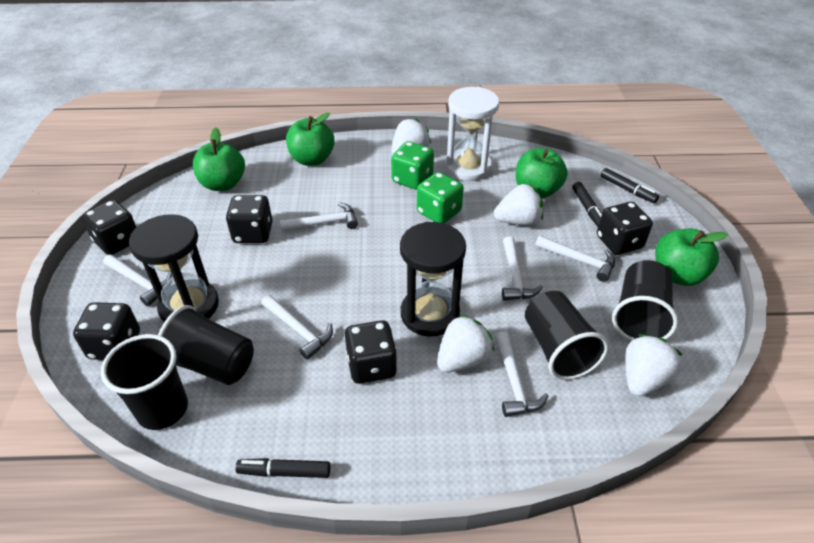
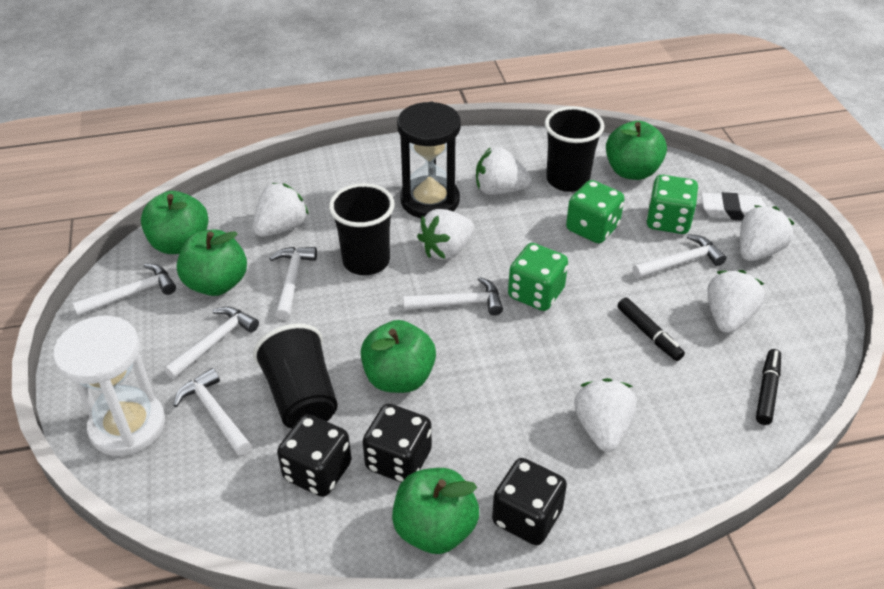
black cup: [101,334,188,430] [158,305,254,385] [525,291,609,380] [612,260,678,341] = 4 -> [253,323,338,429] [329,183,395,275] [545,106,604,192] = 3
black dice: [73,302,140,360] [82,200,136,255] [226,195,273,243] [345,320,397,384] [597,202,653,255] = 5 -> [277,414,352,497] [363,404,432,483] [492,458,567,545] = 3
black hourglass: [129,214,219,322] [400,222,466,337] = 2 -> [397,102,461,218] = 1
black marker: [235,458,330,478] [572,182,602,227] [601,168,659,203] = 3 -> [617,297,685,361] [756,349,781,425] = 2
green apple: [193,128,245,191] [286,113,335,166] [516,148,568,198] [655,229,728,286] = 4 -> [141,191,209,254] [177,229,247,296] [361,320,436,393] [392,468,479,554] [606,121,667,180] = 5
green dice: [391,141,434,190] [417,172,464,223] = 2 -> [508,243,568,311] [566,180,624,243] [646,175,699,234] = 3
white eraser: none = 0 -> [701,192,766,221] = 1
white strawberry: [392,118,431,155] [437,314,494,373] [494,184,543,226] [625,334,682,396] = 4 -> [253,183,309,237] [417,209,474,260] [476,147,532,195] [574,378,637,452] [707,270,765,333] [740,205,795,261] = 6

